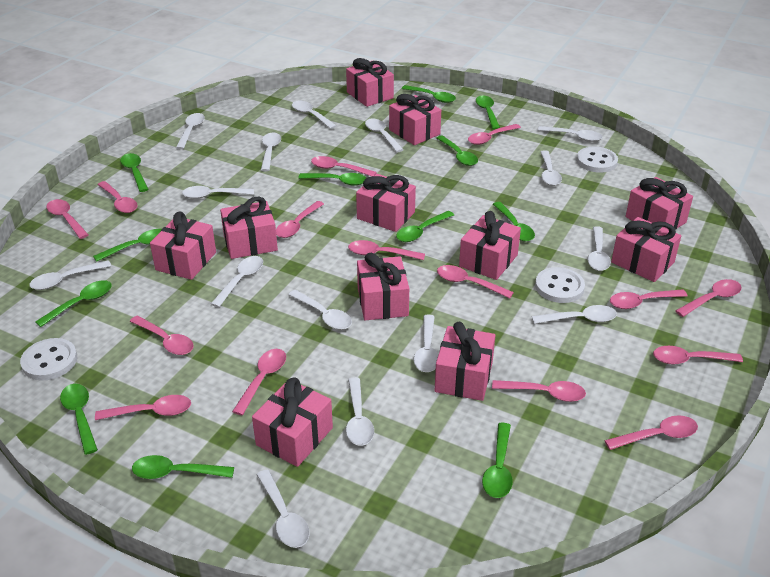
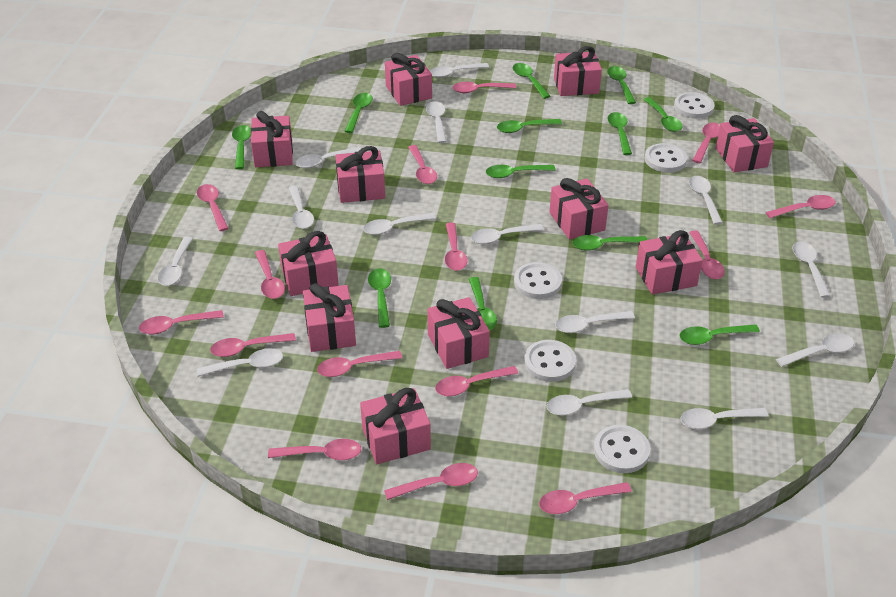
white button: [20,338,77,381] [535,267,585,303] [576,147,618,173] = 3 -> [514,262,562,299] [524,340,576,382] [594,425,650,473] [645,143,687,173] [674,92,715,119] = 5
white spoon: [29,260,111,290] [176,113,205,149] [182,186,254,199] [211,256,263,307] [256,469,310,548] [261,132,281,171] [288,290,352,330] [292,101,336,129] [346,377,374,446] [365,118,404,152] [414,315,439,372] [532,305,617,324] [538,126,603,142] [541,150,562,186] [588,226,611,271] = 15 -> [158,236,193,286] [197,348,283,377] [289,186,314,229] [295,147,361,168] [363,213,436,235] [426,102,447,143] [430,63,489,78] [471,224,544,244] [547,389,632,416] [555,311,635,333] [680,408,768,429] [689,176,723,225] [776,334,854,367] [793,241,830,298] = 14

